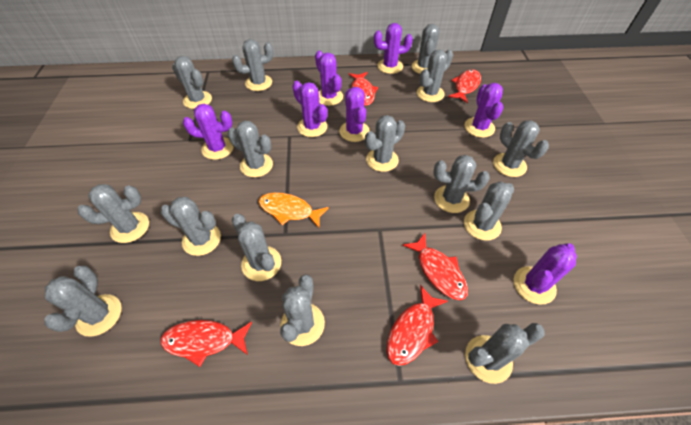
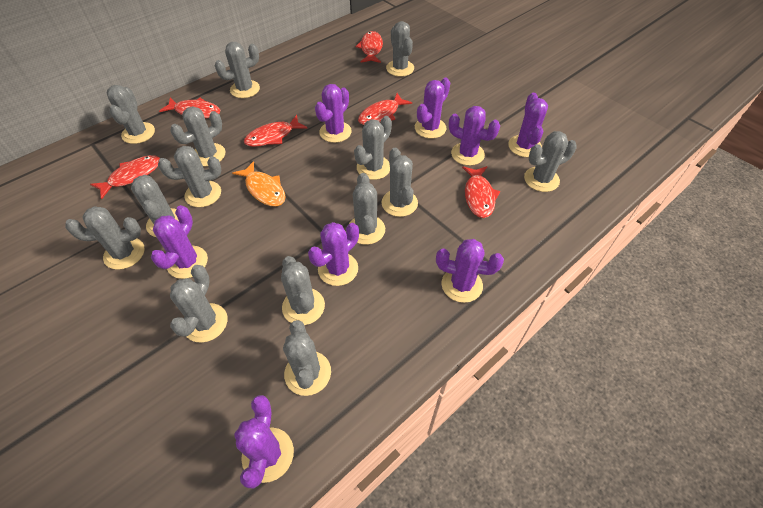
grey cactus: [45,265,122,337] [78,184,149,243] [161,197,221,256] [172,56,212,109] [228,121,273,177] [232,39,274,91] [232,214,281,281] [280,274,325,346] [365,115,405,172] [412,24,439,74] [417,49,453,102] [433,155,490,213] [464,181,514,241] [465,323,545,384] [493,120,549,177] = 15 -> [65,206,145,270] [107,85,155,144] [131,175,179,237] [158,146,221,207] [170,106,225,166] [170,265,227,343] [215,42,260,98] [281,256,325,325] [283,320,331,396] [349,173,385,245] [354,116,392,180] [381,148,418,217] [386,21,414,77] [524,131,577,192] = 14
purple cactus: [183,104,234,160] [292,81,328,137] [315,51,343,106] [339,87,370,142] [374,23,413,74] [464,83,503,138] [514,243,577,305] = 7 -> [151,205,208,279] [234,395,294,488] [308,222,359,286] [315,84,352,143] [415,78,450,139] [436,239,504,303] [448,106,500,166] [508,92,548,157] = 8
red fish: [160,320,252,367] [348,72,378,106] [387,285,448,366] [403,233,468,300] [448,69,481,103] = 5 -> [90,155,160,199] [159,98,220,119] [244,115,308,147] [356,31,383,63] [358,93,412,125] [462,166,500,218] = 6

